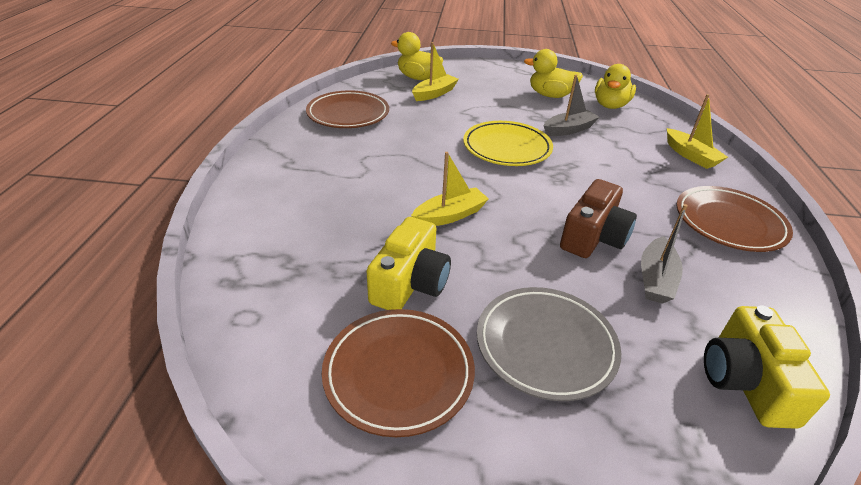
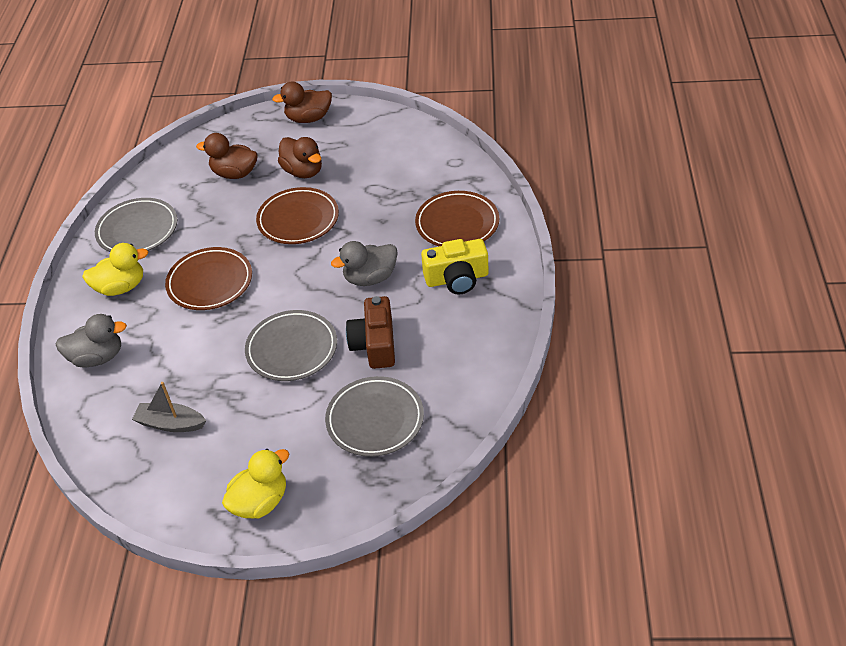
brown duck: none = 0 -> [196,133,258,179] [272,81,332,123] [278,137,322,178] = 3
grey boat: [544,75,599,136] [641,204,688,304] = 2 -> [132,382,206,432] = 1
grey duck: none = 0 -> [55,314,127,368] [331,241,398,286] = 2
grey plate: [477,287,621,401] = 1 -> [95,198,177,252] [245,310,337,381] [325,376,424,457] = 3
yellow boat: [411,152,489,226] [412,42,459,101] [667,94,728,169] = 3 -> none = 0
yellow camera: [367,217,451,310] [704,305,830,429] = 2 -> [421,239,489,294] = 1
yellow duck: [391,32,443,80] [524,49,583,98] [595,64,636,109] = 3 -> [82,243,149,296] [222,449,289,519] = 2
yellow plate: [463,121,553,166] = 1 -> none = 0

